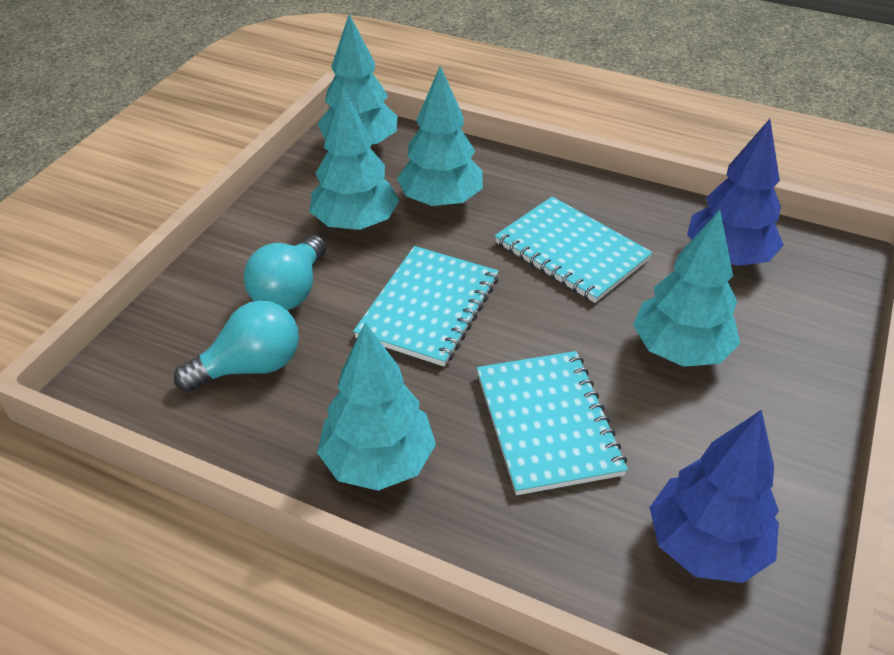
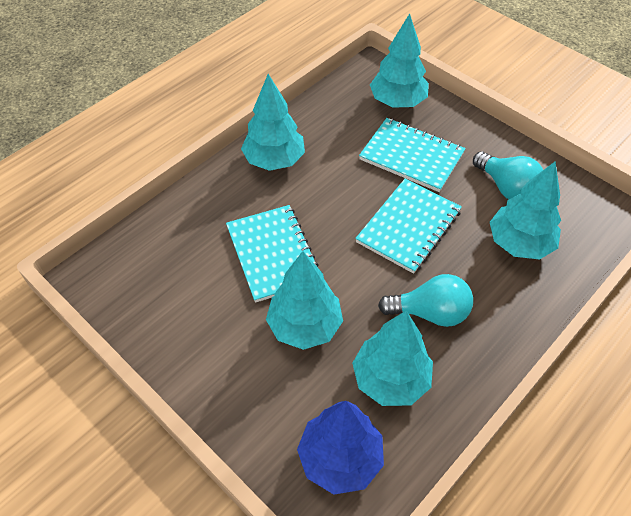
blue tree: [650,410,779,583] [687,119,784,266] = 2 -> [297,401,384,495] = 1

